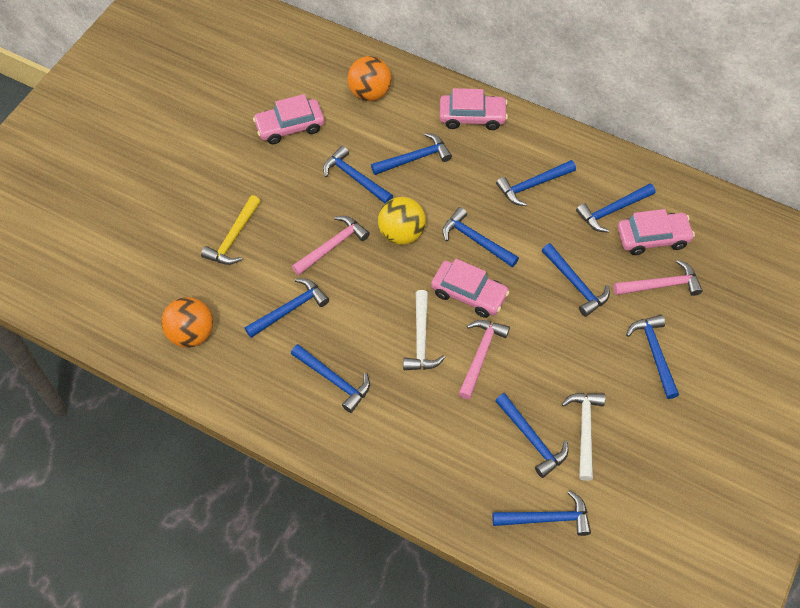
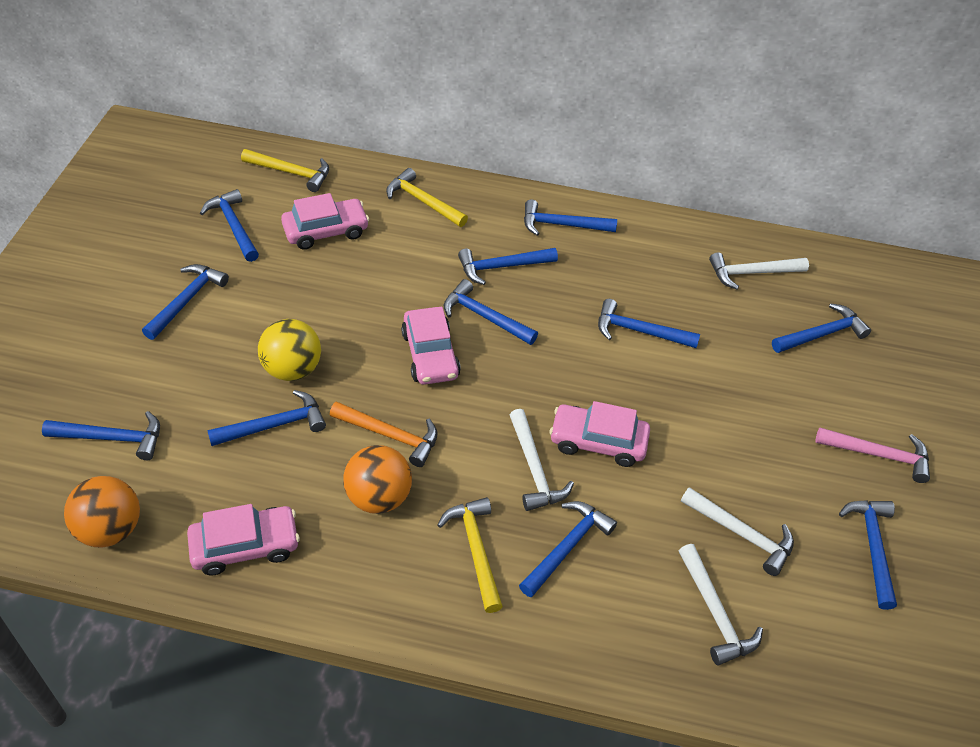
orange hammer: none = 0 -> [330,401,437,467] = 1
pink hammer: [292,216,370,275] [458,320,510,399] [613,260,703,296] = 3 -> [815,428,930,483] = 1
white hammer: [403,290,445,370] [562,393,605,481] = 2 -> [510,409,574,511] [679,544,763,665] [681,487,794,576] [709,252,809,289] = 4
yellow hammer: [201,195,261,265] = 1 -> [241,149,329,192] [386,168,468,227] [438,497,503,613] = 3

